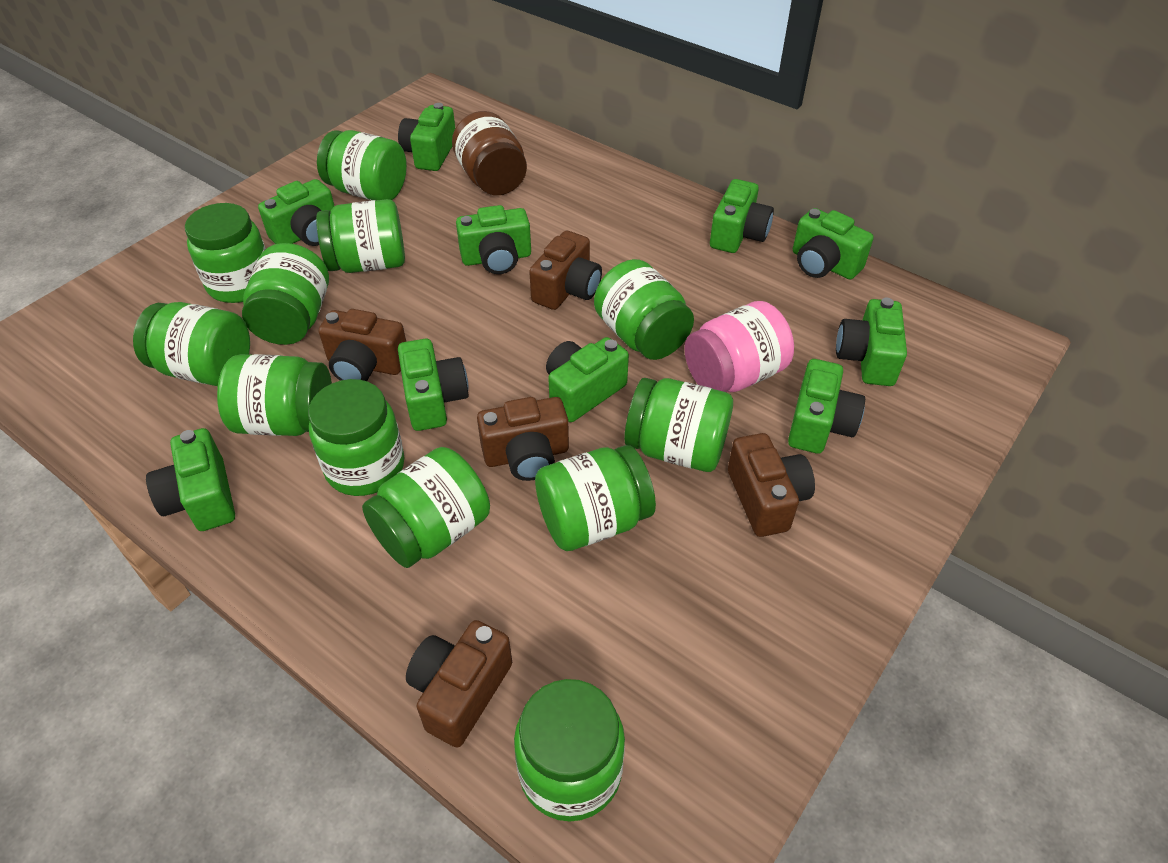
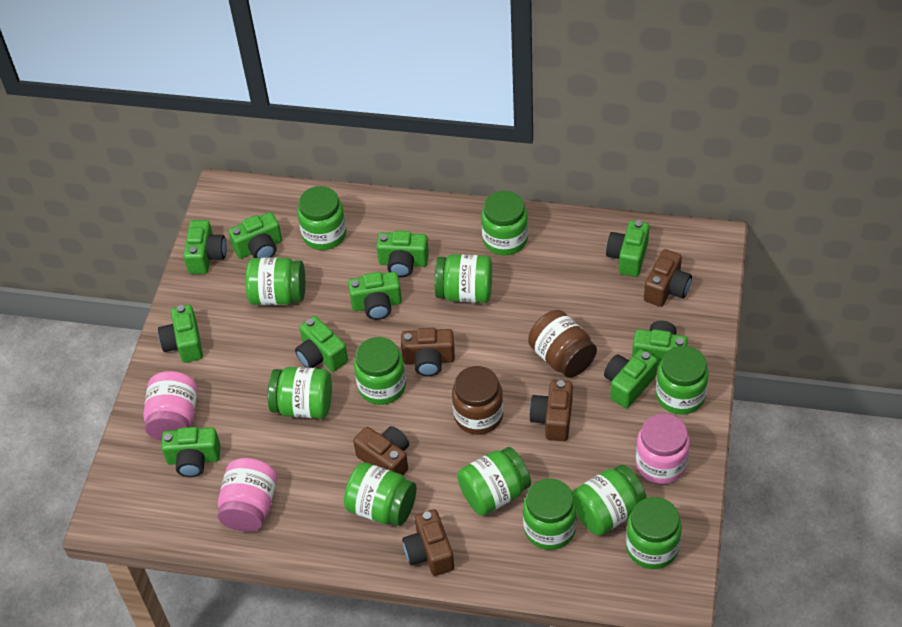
brown jar: [452,111,527,195] = 1 -> [452,366,503,435] [528,310,597,378] = 2
pink jar: [684,301,794,392] = 1 -> [143,371,197,441] [217,458,277,532] [636,413,690,484] = 3

